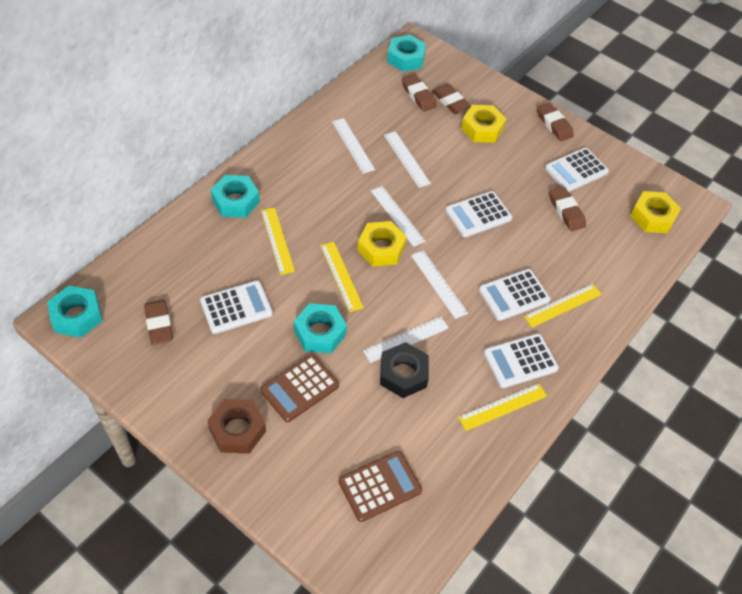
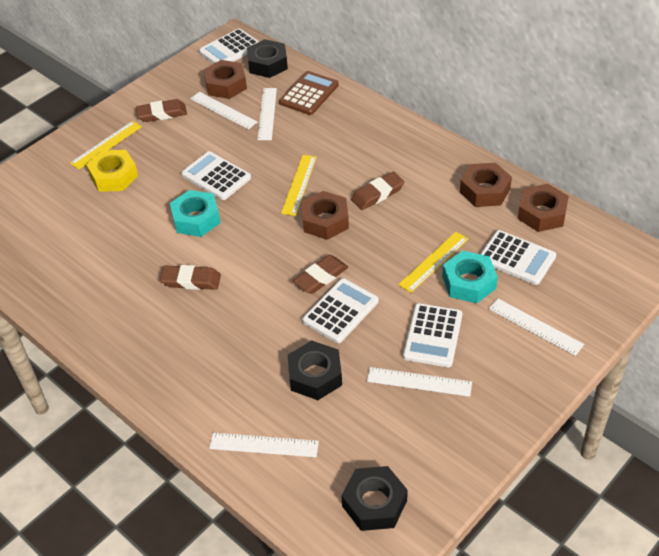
black nut: [380,342,429,398] = 1 -> [247,39,288,78] [288,341,342,400] [341,466,408,531] = 3
brown calculator: [260,354,339,422] [339,451,422,522] = 2 -> [279,71,339,115] = 1
brown eraser: [144,300,173,345] [402,74,437,112] [432,84,471,114] [537,103,574,141] [549,187,586,231] = 5 -> [136,99,187,122] [160,265,221,290] [293,255,348,294] [351,172,404,210] = 4
brown nut: [207,399,266,454] = 1 -> [203,60,247,99] [301,191,349,240] [460,163,512,207] [518,184,569,232] = 4
turquoise nut: [47,286,103,338] [211,175,260,218] [294,303,347,353] [387,35,426,72] = 4 -> [170,190,220,237] [442,251,498,303] = 2
yellow nut: [357,221,407,266] [461,105,506,143] [630,191,681,233] = 3 -> [86,150,138,192] = 1
yellow ruler: [261,207,295,275] [320,242,364,312] [458,383,547,431] [524,284,602,328] = 4 -> [70,121,142,169] [281,155,317,216] [398,232,468,293] = 3

